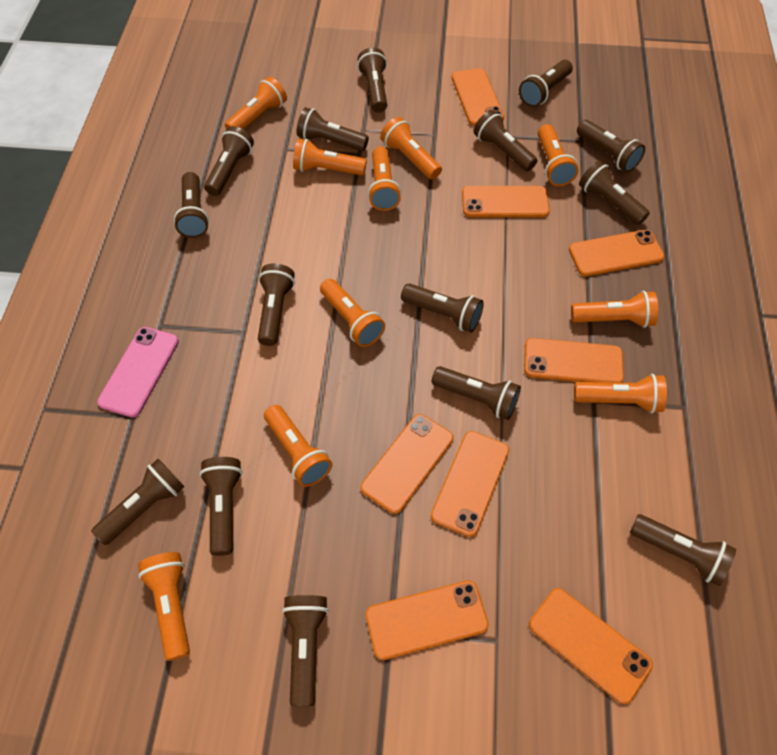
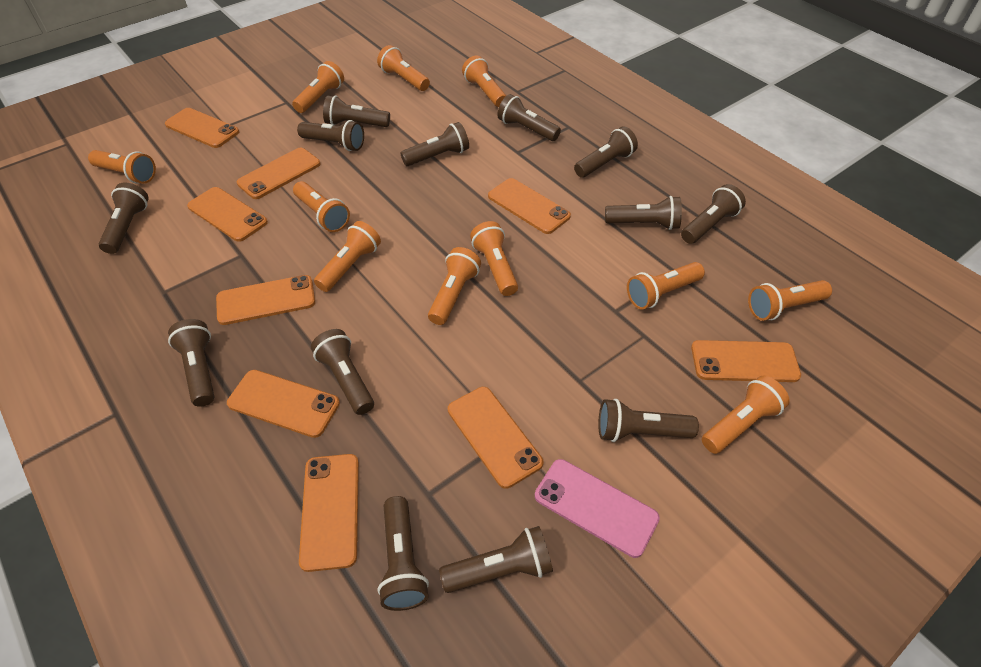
brown flashlight: [91,459,185,545] [174,172,209,238] [199,457,242,556] [204,126,254,196] [258,263,295,346] [282,595,328,706] [297,107,369,151] [357,47,387,113] [401,283,484,333] [432,366,521,420] [473,110,537,172] [519,60,573,107] [577,120,645,172] [579,160,650,225] [630,514,736,586] = 15 -> [99,182,149,254] [168,319,215,407] [297,120,364,151] [311,329,374,415] [323,95,390,127] [378,496,429,611] [400,122,469,166] [439,526,553,593] [497,94,561,141] [574,126,638,178] [598,399,699,442] [605,196,682,230] [681,184,746,244] = 13
orange flashlight: [138,552,190,661] [225,77,287,129] [264,405,332,487] [293,138,367,176] [320,279,385,347] [368,147,401,211] [380,117,442,180] [538,124,579,186] [571,291,658,328] [574,374,667,413] = 10 -> [88,150,156,184] [292,61,344,113] [293,181,350,232] [314,221,381,292] [377,45,430,91] [428,247,481,325] [462,56,506,107] [470,221,518,296] [627,262,705,310] [702,376,790,454] [748,280,832,321] = 11
orange phone: [361,414,454,514] [366,580,489,660] [431,431,509,537] [452,68,504,126] [462,186,550,217] [524,338,624,383] [529,588,653,704] [569,230,664,277] = 8 -> [165,108,239,148] [187,187,268,242] [216,275,315,325] [227,370,340,438] [237,148,320,199] [299,454,359,572] [448,387,543,489] [488,178,571,234] [691,340,801,382] = 9

